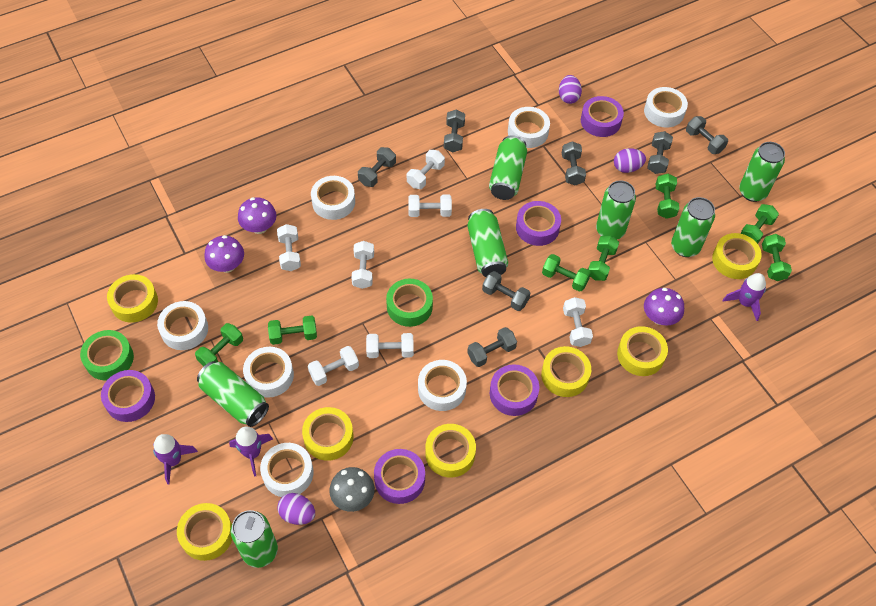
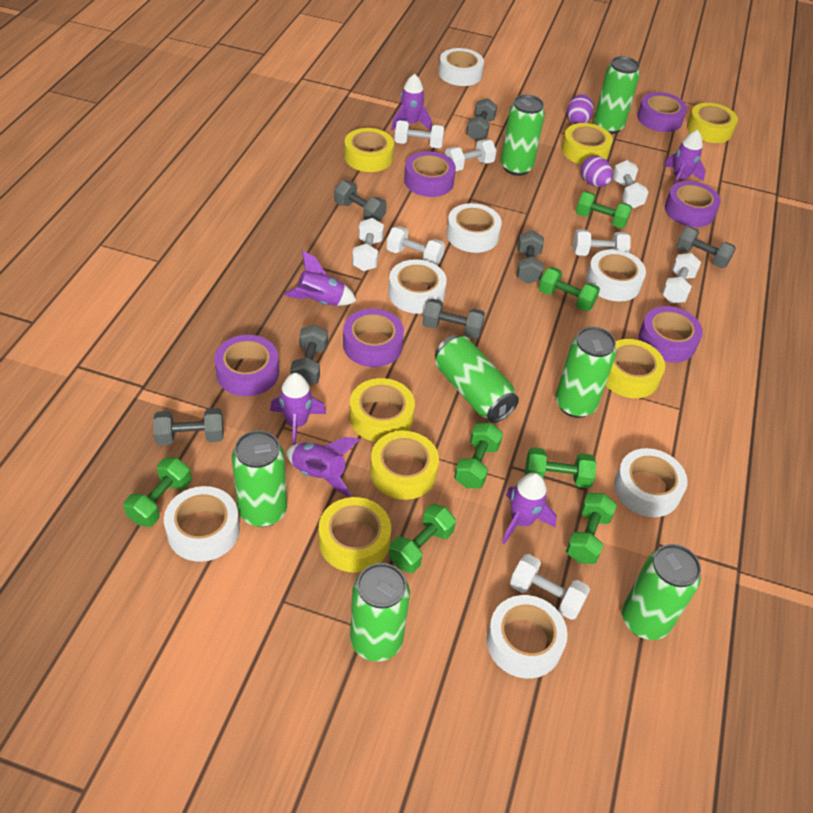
green tape: [80,330,134,380] [386,279,433,327] = 2 -> none = 0
grey mushroom: [329,467,375,512] = 1 -> none = 0
purple egg: [277,493,315,525] [559,75,582,104] [614,148,646,173] = 3 -> [567,94,594,124] [580,156,613,187] = 2
purple mushroom: [204,235,244,273] [238,197,276,234] [644,288,684,326] = 3 -> none = 0
purple rocket: [153,434,198,484] [229,427,273,477] [723,273,766,321] = 3 -> [270,373,326,445] [284,250,357,306] [286,437,360,497] [391,74,432,131] [502,473,557,544] [664,130,706,184] = 6
purple tape: [101,370,155,422] [374,449,425,504] [490,364,539,416] [516,201,561,246] [581,96,624,137] = 5 -> [214,335,279,396] [343,309,404,367] [404,151,456,197] [637,92,687,132] [639,306,703,363] [665,181,721,227] = 6
white dumbbell: [277,224,301,271] [308,346,359,386] [351,241,374,289] [366,333,414,358] [407,150,445,189] [408,195,452,217] [563,297,593,347] = 7 -> [352,218,384,271] [386,226,445,265] [395,120,444,148] [445,139,496,171] [510,554,590,620] [573,229,631,256] [613,160,649,208] [662,253,701,303] = 8

